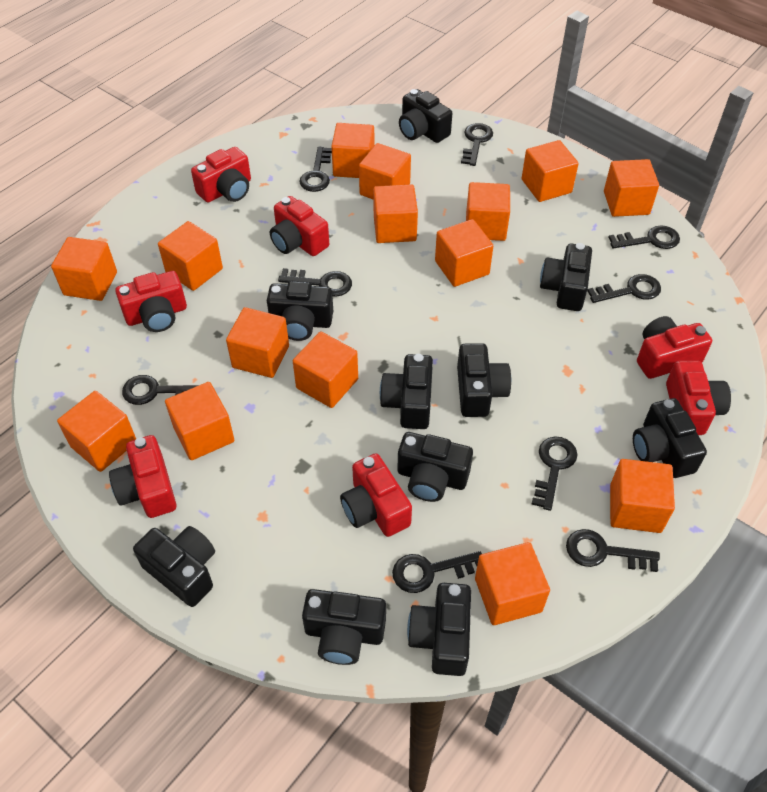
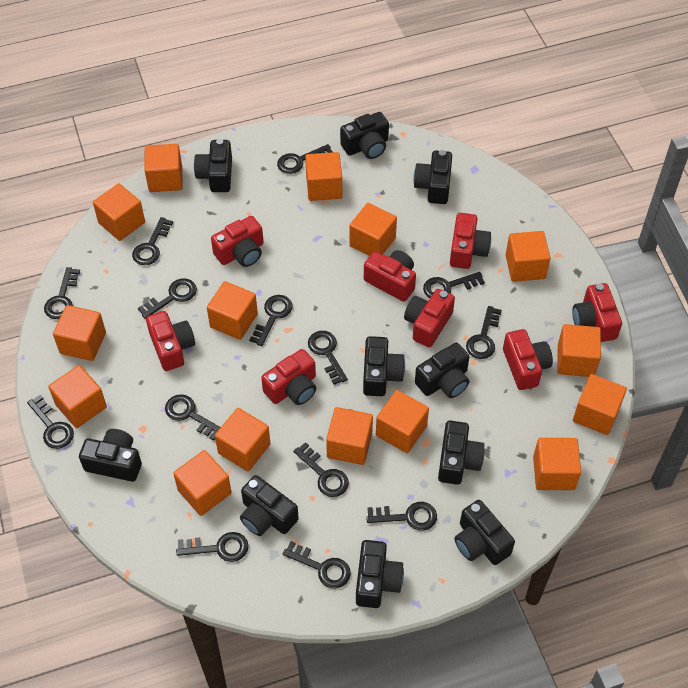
black key: [122,375,199,405] [278,268,352,297] [299,147,332,192] [392,551,482,593] [461,123,493,166] [532,437,578,511] [566,529,660,572] [587,274,661,303] [608,225,680,249] = 9 -> [27,395,74,449] [44,267,80,319] [132,217,173,265] [138,278,197,319] [165,394,221,441] [176,532,248,562] [249,295,293,346] [277,144,332,174] [282,541,351,588] [294,442,349,497] [308,331,348,385] [366,502,437,531] [423,272,485,298] [466,306,502,359] = 14
red camera: [109,435,177,518] [115,271,187,332] [191,147,251,203] [270,196,329,256] [340,453,412,537] [637,316,712,379] [666,360,731,435] = 7 -> [146,311,195,371] [211,216,263,267] [261,349,316,405] [364,250,416,301] [404,289,455,347] [450,213,491,269] [503,329,553,390] [572,283,622,342] = 8

